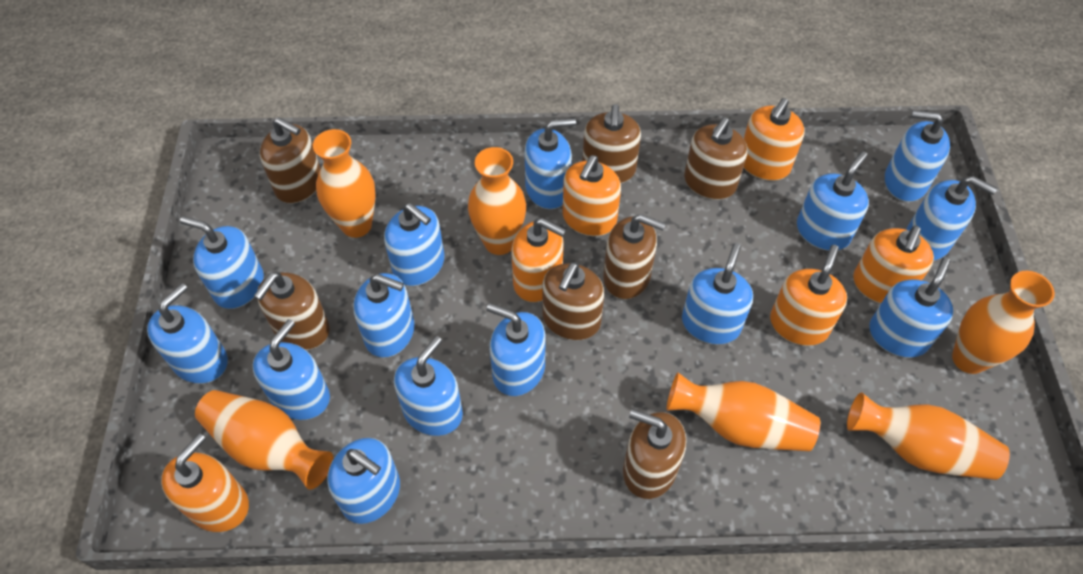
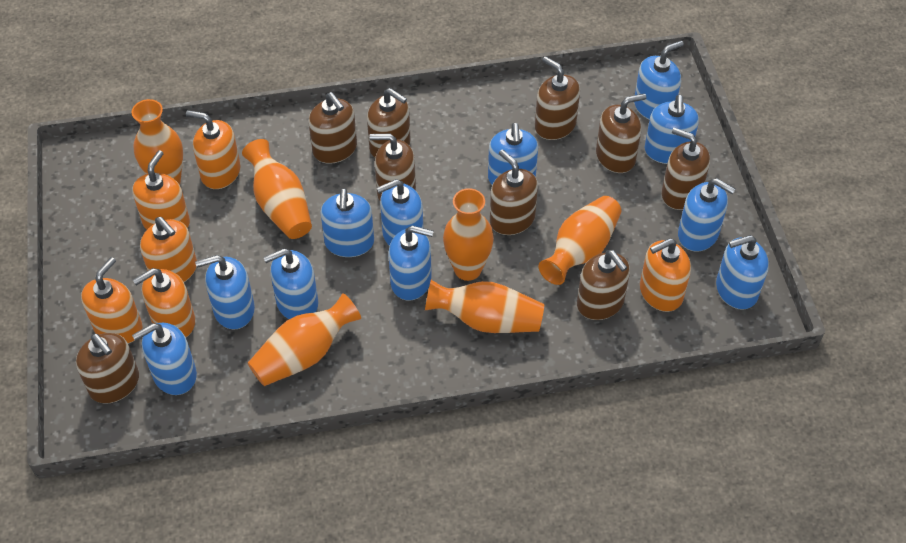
blue soap dispenser: [147,283,228,384] [180,216,264,309] [253,319,330,420] [327,438,400,524] [353,273,415,358] [384,203,445,286] [394,336,463,436] [486,303,545,396] [525,118,576,209] [682,243,753,344] [797,151,869,251] [869,257,954,358] [885,110,950,202] [906,176,997,261] = 14 -> [132,322,197,395] [195,255,255,330] [263,248,318,319] [321,188,374,257] [377,179,423,246] [388,226,434,301] [488,123,538,185] [634,41,684,120] [645,95,699,164] [678,178,735,252] [716,235,769,310] = 11
brown soap dispenser: [254,272,330,350] [260,117,321,204] [542,262,604,340] [582,104,641,183] [603,214,666,299] [623,409,686,499] [684,117,747,200] = 7 -> [76,333,139,404] [308,92,357,164] [367,88,411,158] [369,134,416,201] [490,149,538,235] [535,57,580,140] [577,250,630,320] [596,93,646,173] [662,127,710,210] = 9

